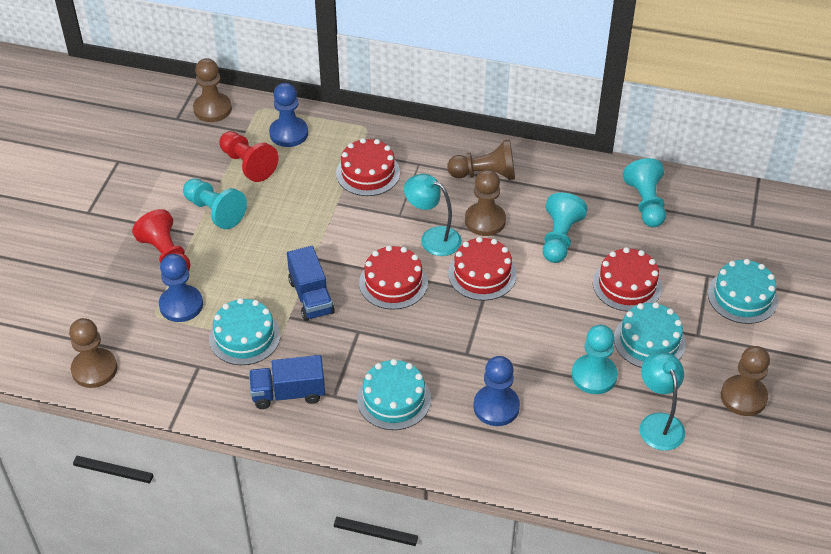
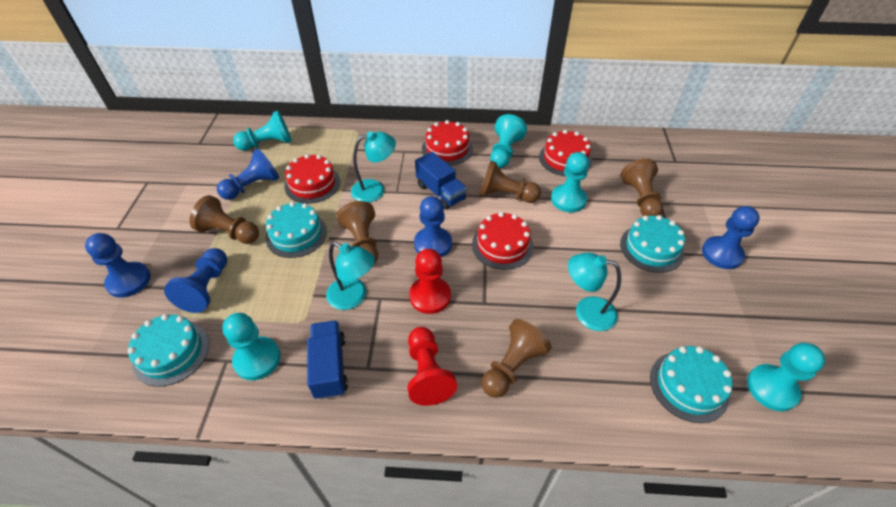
blue pawn: [159,254,203,322] [269,83,308,147] [473,356,520,426] = 3 -> [85,233,151,298] [164,248,227,313] [217,149,279,200] [414,196,452,257] [702,206,760,269] = 5
turquoise lamp: [404,174,462,256] [640,351,685,451] = 2 -> [326,242,375,310] [351,131,396,202] [568,253,621,331] = 3
turquoise pawn: [183,178,247,229] [543,193,588,263] [572,325,618,394] [623,158,666,227] = 4 -> [222,313,281,380] [233,111,292,151] [490,114,527,168] [551,152,589,213] [747,343,825,411] = 5

